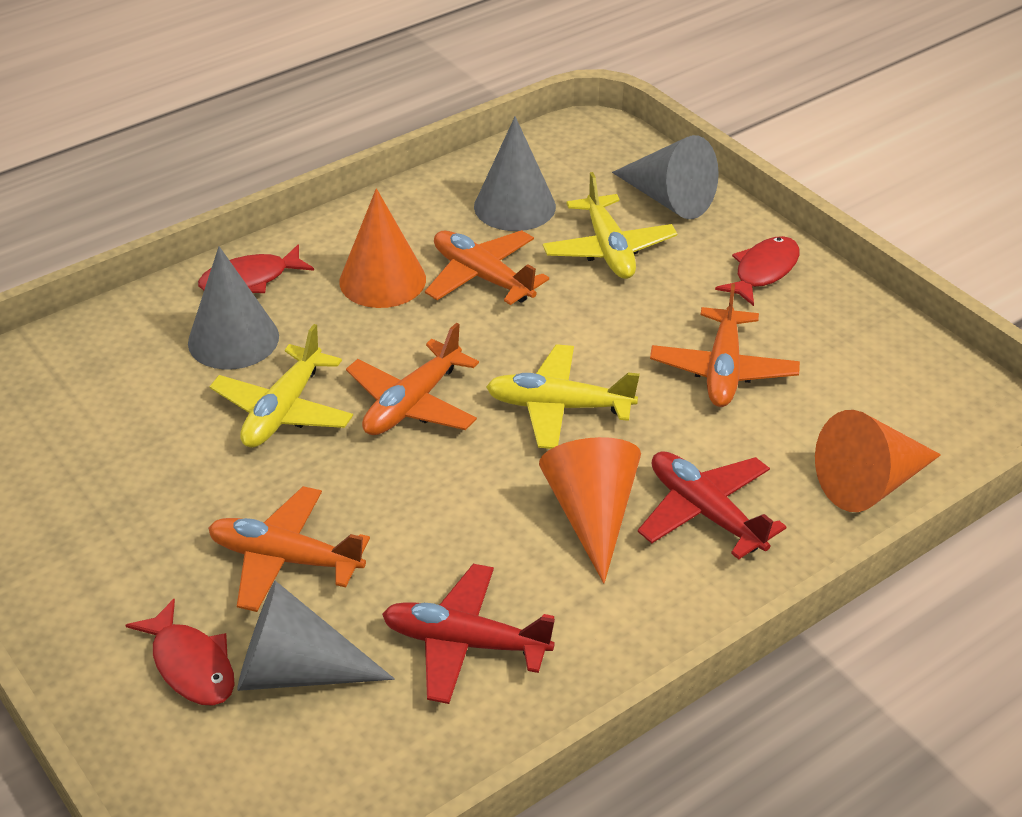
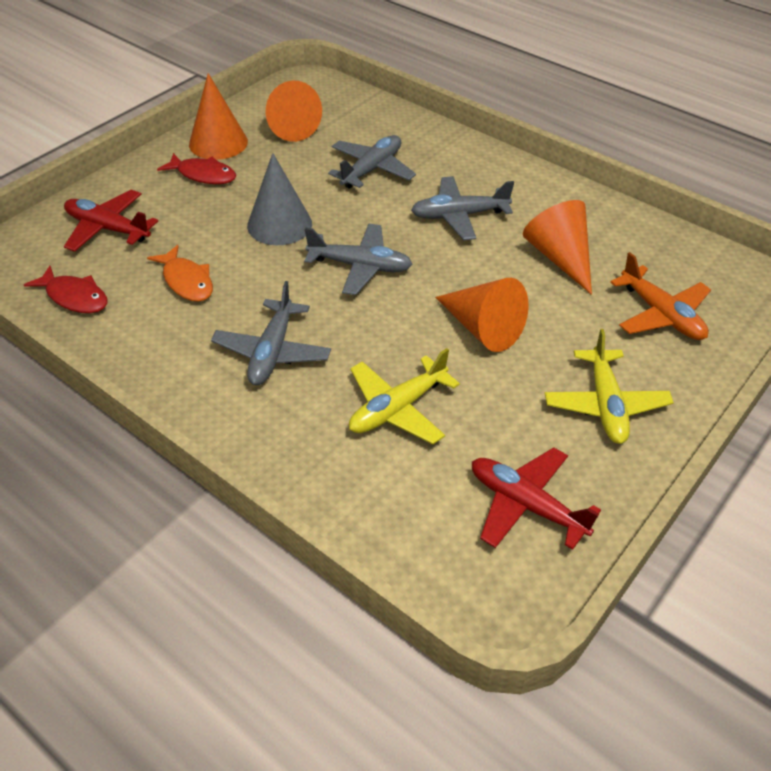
grey cone: [188,246,279,370] [237,581,395,691] [474,116,556,231] [612,135,719,219] = 4 -> [247,153,312,245] = 1
grey plane: none = 0 -> [211,281,331,385] [304,224,413,295] [328,135,416,189] [411,176,514,240] = 4
orange cone: [339,188,426,308] [539,437,641,584] [815,410,941,512] = 3 -> [189,73,248,160] [266,81,322,142] [435,278,528,352] [523,200,592,295] = 4
orange fish: none = 0 -> [147,245,213,302] = 1
orange plane: [208,486,370,612] [346,323,479,435] [425,230,549,305] [650,283,800,407] = 4 -> [610,252,711,340] = 1
red fish: [126,599,235,706] [198,244,314,293] [715,236,800,306] = 3 -> [24,266,107,313] [157,153,236,184] = 2
yellow plane: [209,324,353,448] [486,344,640,449] [543,172,677,279] = 3 -> [349,348,460,444] [545,329,674,444] = 2

